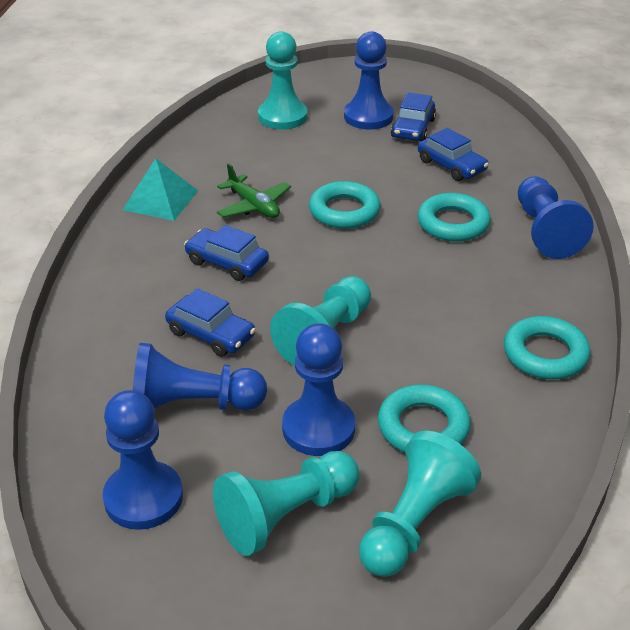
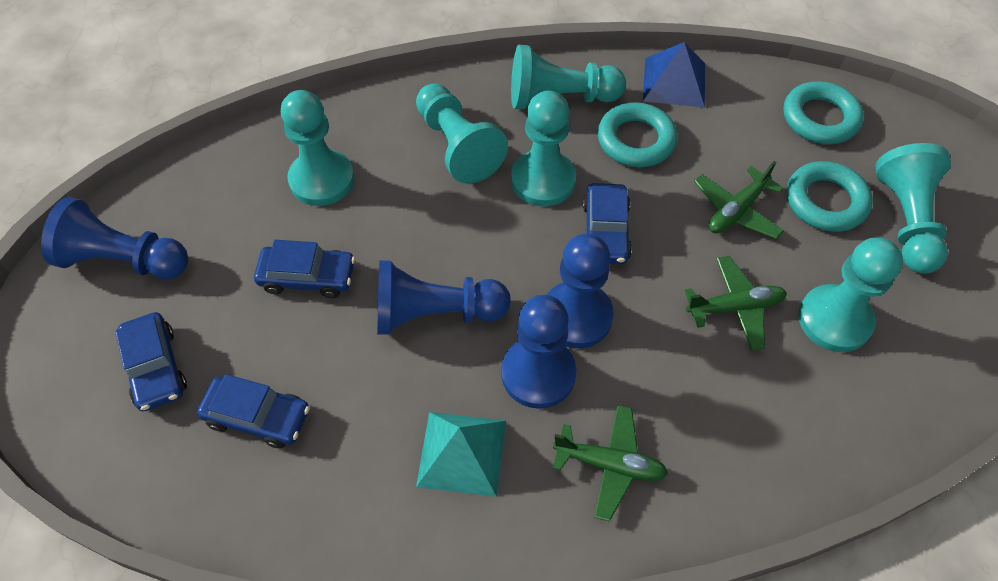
blue pawn: [103,390,183,530] [133,343,267,411] [282,323,355,456] [344,31,393,130] [518,176,594,259] = 5 -> [41,197,188,279] [377,260,511,335] [501,295,577,409] [547,234,614,348] = 4
blue pyramid: none = 0 -> [643,42,705,107] = 1
green plane: [217,163,291,218] = 1 -> [553,405,668,522] [685,256,787,351] [694,161,784,239] = 3
turquoise pawn: [213,451,360,556] [258,31,307,129] [270,276,371,366] [359,431,481,577] = 4 -> [281,90,354,206] [416,83,508,184] [511,45,626,109] [511,91,576,207] [798,238,903,352] [875,143,951,274] = 6
turquoise ring: [309,181,380,229] [378,385,471,453] [417,193,491,242] [504,316,590,379] = 4 -> [598,102,677,167] [783,81,864,144] [787,161,872,232] = 3

